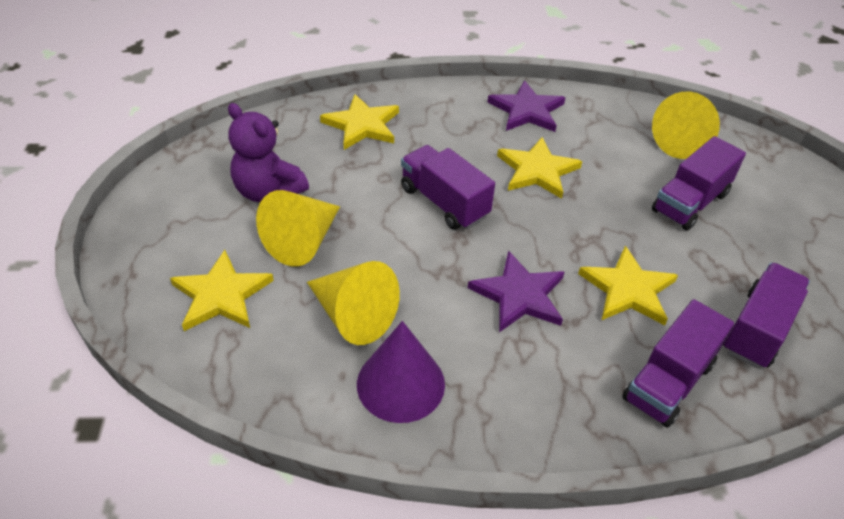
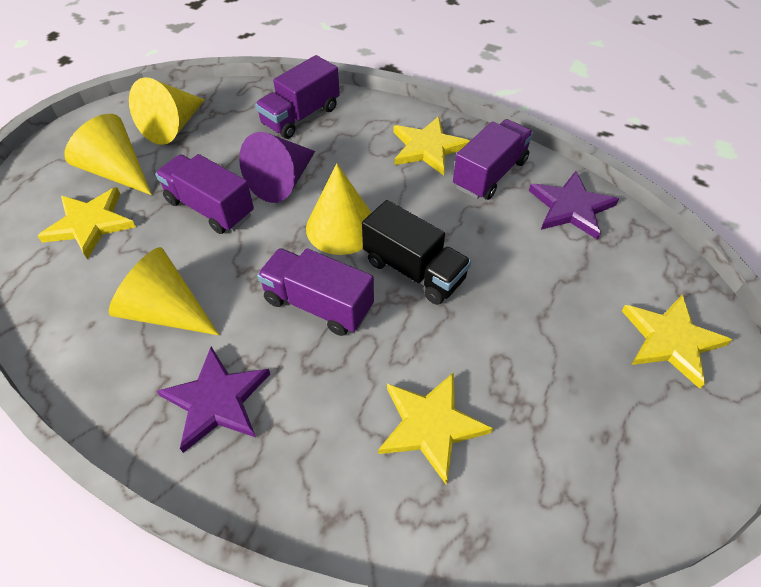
black truck: none = 0 -> [362,200,471,305] = 1
purple teddy bear: [228,103,309,202] = 1 -> none = 0
yellow cone: [256,190,340,266] [307,261,400,345] [652,91,720,159] = 3 -> [65,114,152,195] [109,247,219,335] [129,77,205,145] [306,163,372,255] = 4

